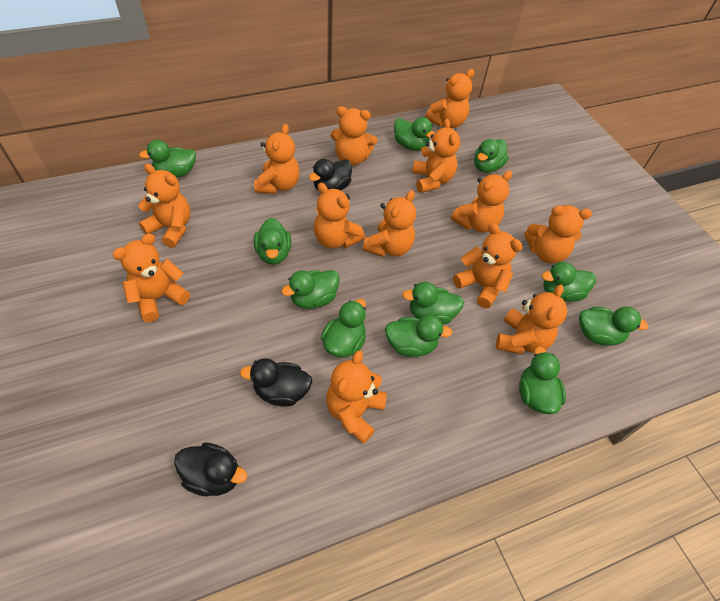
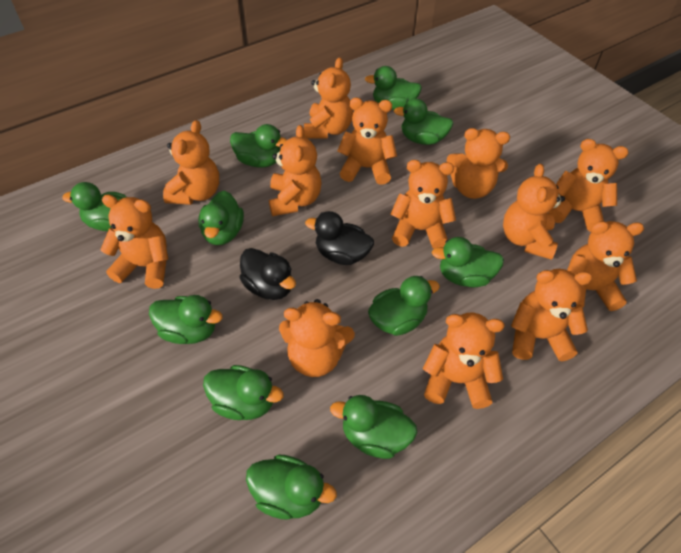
black duck: [174,442,247,497] [240,358,312,407] [309,159,352,191] = 3 -> [239,248,296,300] [305,211,374,265] = 2

